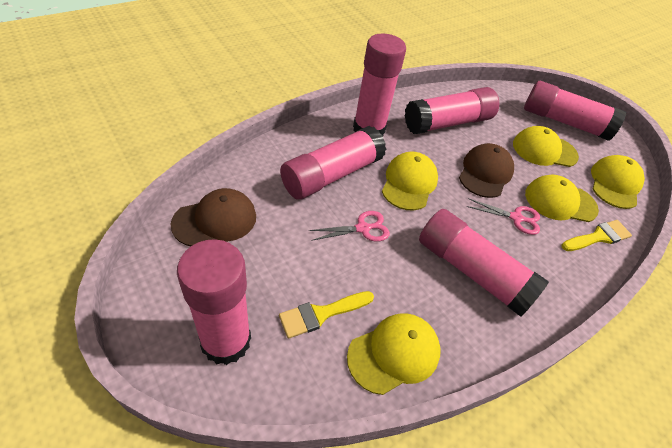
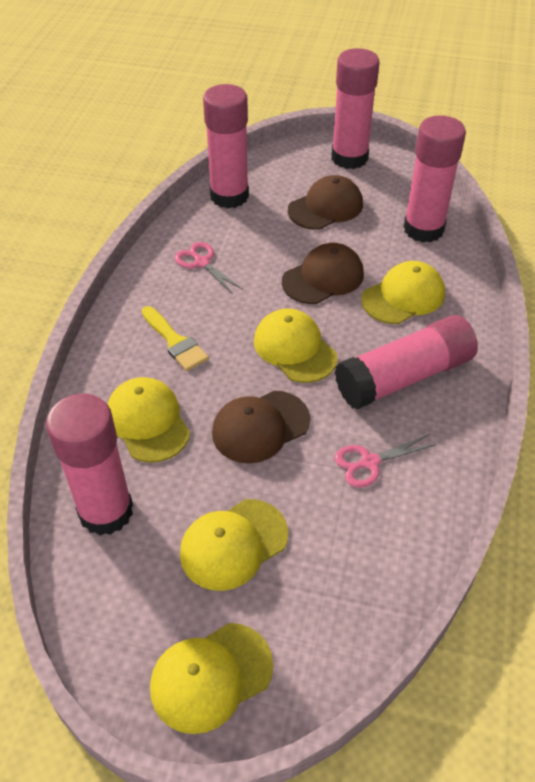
brown cap: [171,188,256,246] [459,143,514,198] = 2 -> [212,391,310,464] [282,243,364,304] [288,175,363,230] = 3
pink glue stick: [177,239,251,365] [280,126,386,200] [353,33,406,136] [405,87,499,134] [419,209,549,317] [524,81,626,141] = 6 -> [46,394,133,536] [203,84,249,209] [331,48,380,169] [335,315,478,409] [404,115,466,243] = 5
yellow brush: [279,291,374,339] [562,220,632,251] = 2 -> [142,306,209,371] = 1

